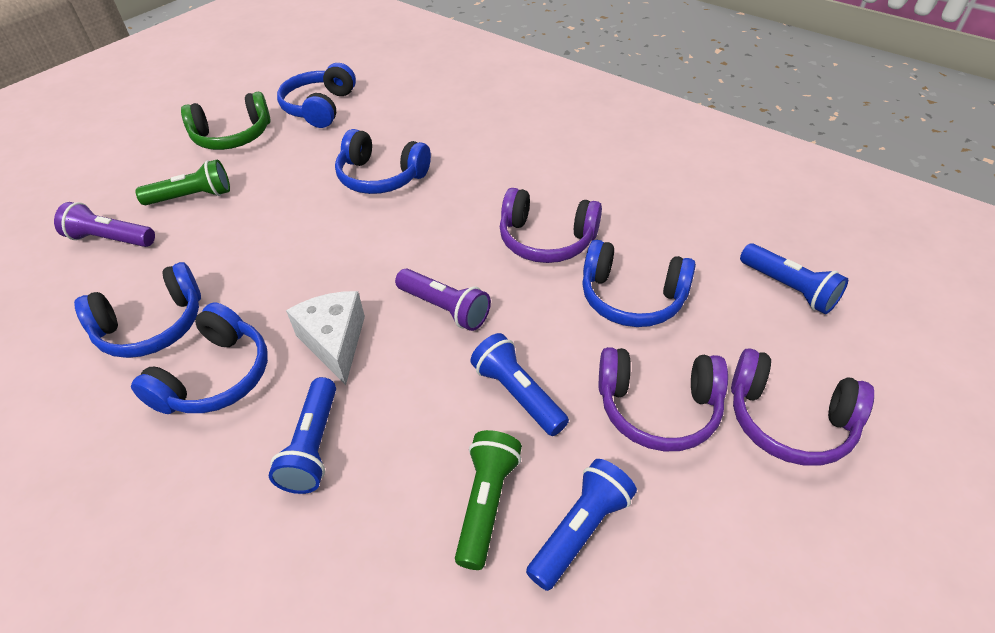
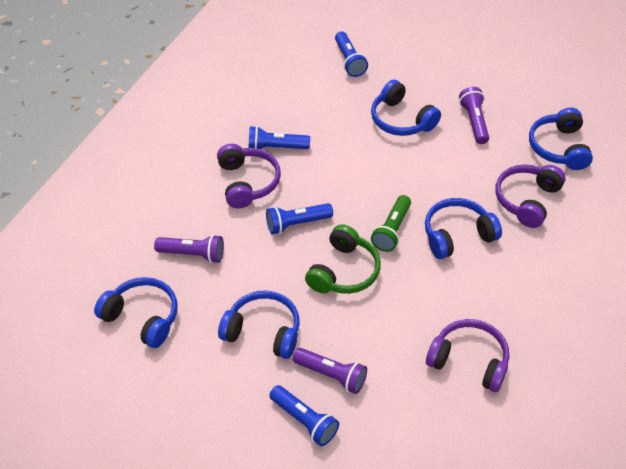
green flashlight: [135,159,230,205] [455,430,522,570] = 2 -> [371,195,411,252] = 1
purple flashlight: [54,202,155,247] [395,269,491,331] = 2 -> [154,234,224,263] [293,348,367,394] [459,87,489,144] = 3
white cheese: [286,291,365,385] = 1 -> none = 0

